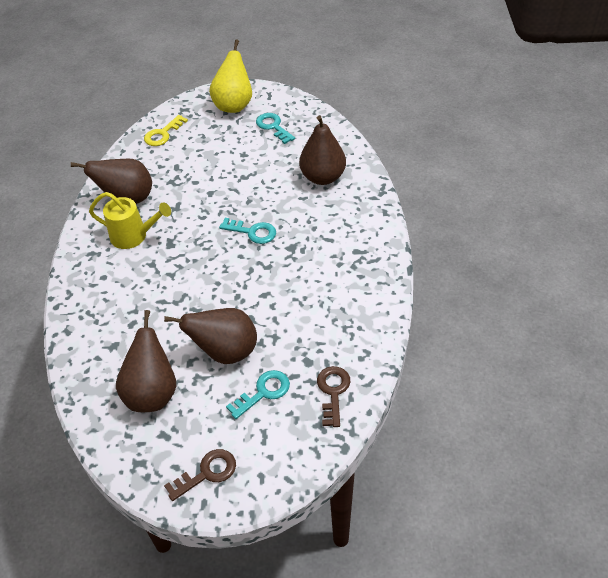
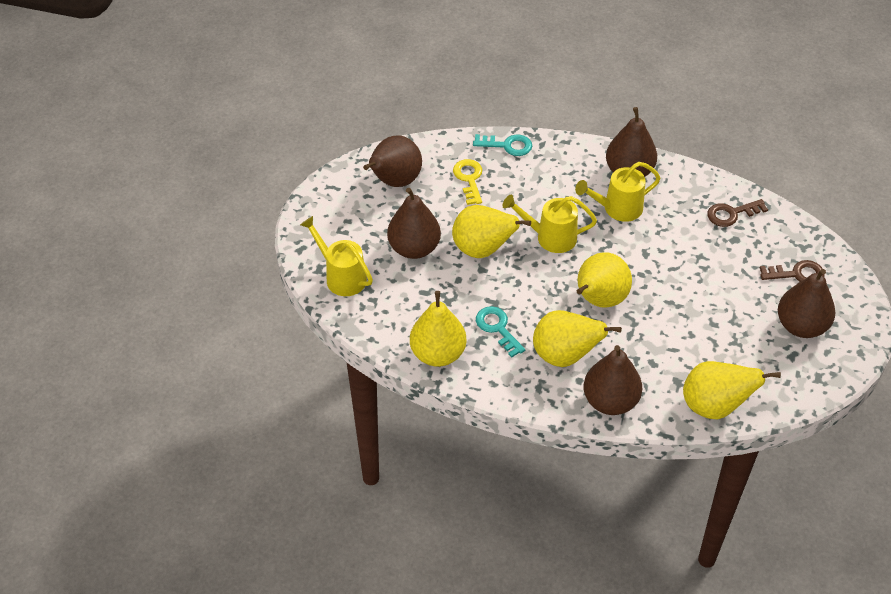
brown pear: [71,159,152,204] [116,310,176,412] [164,308,257,364] [299,116,346,185] = 4 -> [363,136,422,187] [387,188,441,259] [583,345,642,415] [606,107,657,177] [778,269,835,338] = 5
turquoise key: [219,218,276,244] [226,370,290,419] [256,113,295,144] = 3 -> [473,134,532,156] [476,306,525,358] = 2
yellow pear: [209,40,252,113] = 1 -> [410,291,466,367] [452,205,531,258] [533,310,622,367] [577,252,632,308] [683,361,781,419] = 5
yellow watering can: [89,192,171,249] = 1 -> [300,216,373,296] [502,195,597,253] [575,162,661,222] = 3

